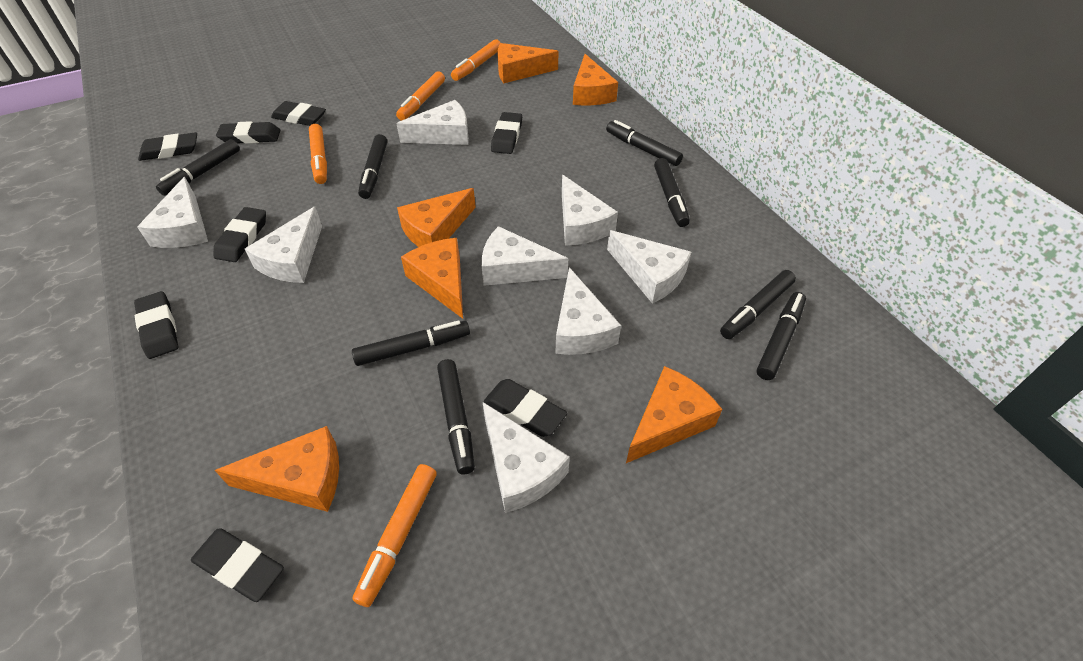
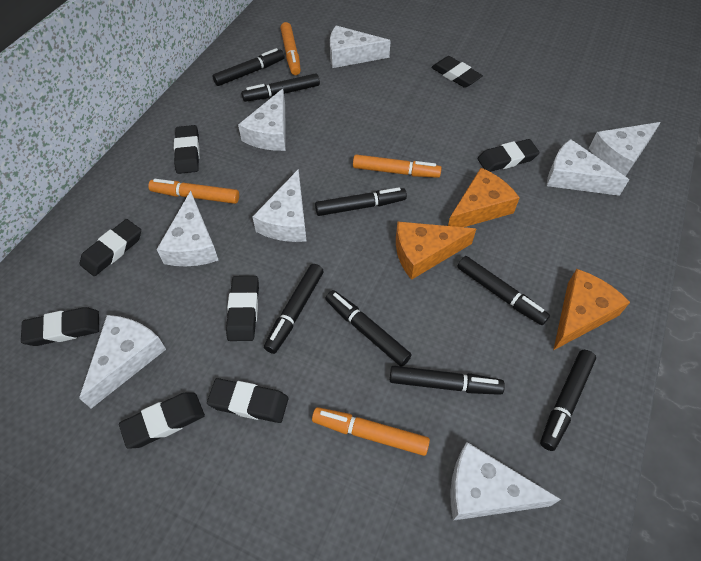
orange cheese: [215,426,339,512] [397,188,476,247] [401,238,463,319] [497,43,559,84] [573,54,618,105] [626,366,722,463] = 6 -> [396,222,476,280] [448,168,520,227] [553,269,630,350] = 3

